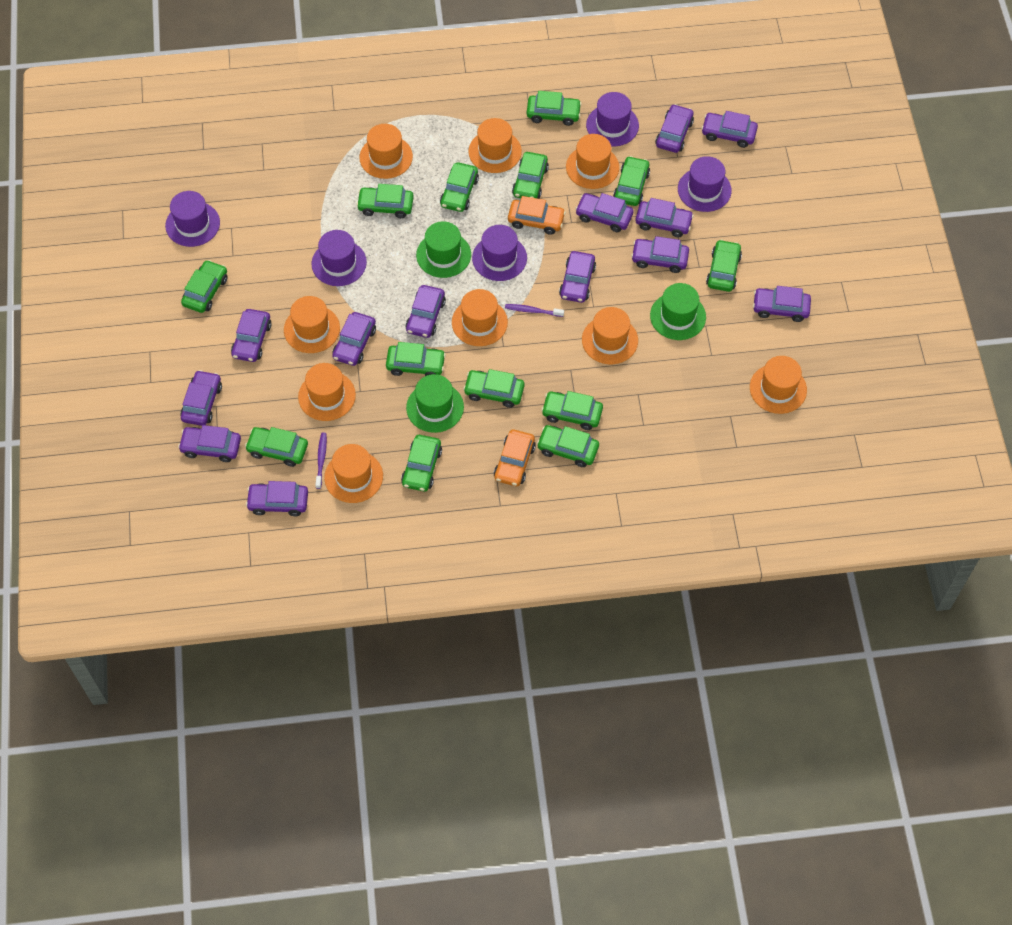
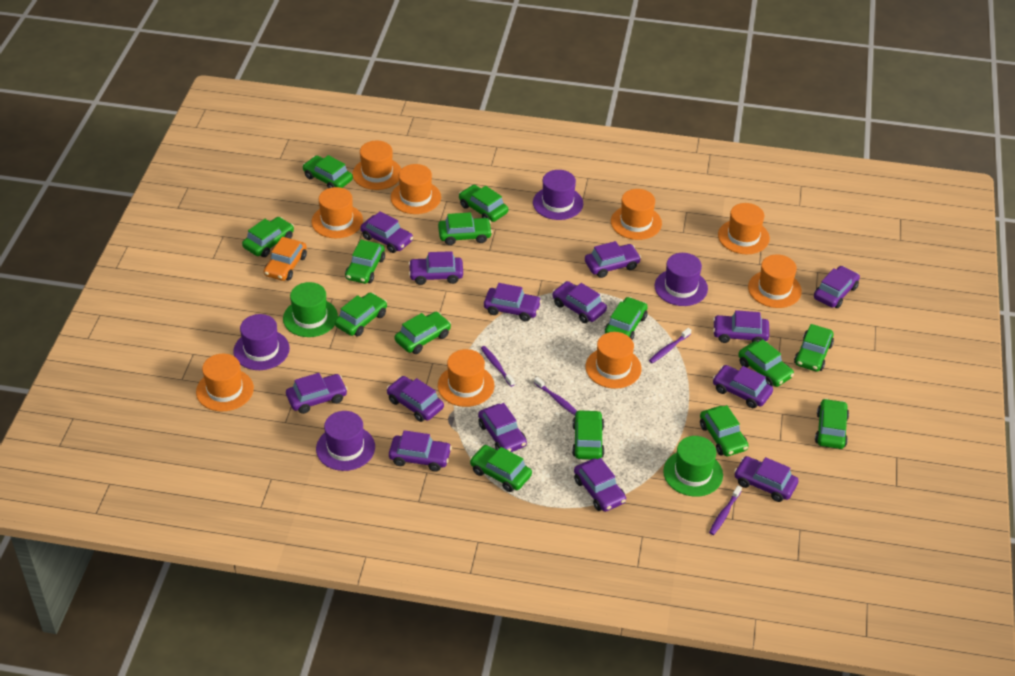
green car: [181,260,227,313] [245,427,308,467] [356,184,414,218] [386,342,446,376] [401,435,442,491] [440,162,479,212] [463,369,524,408] [512,152,549,199] [527,91,582,126] [537,425,599,467] [541,391,603,430] [613,156,650,206] [706,239,742,292] = 13 -> [242,217,294,257] [303,155,353,188] [334,293,387,336] [345,240,385,284] [395,312,451,354] [438,212,492,245] [459,185,508,222] [470,445,532,492] [572,410,605,459] [605,297,648,340] [700,405,749,456] [738,339,794,387] [794,324,834,371] [815,398,849,449] = 14
green hat: [406,374,464,433] [416,221,471,278] [650,283,706,340] = 3 -> [283,282,338,337] [663,436,723,497] = 2
orange car: [494,429,536,486] [508,196,566,235] = 2 -> [264,237,307,281] = 1
purple car: [178,425,241,462] [180,370,222,426] [231,309,272,362] [246,481,308,516] [332,312,376,366] [405,285,446,338] [559,251,596,303] [575,193,634,232] [631,236,689,273] [636,198,694,237] [655,104,694,153] [701,111,758,148] [753,286,811,322] = 13 -> [286,373,348,414] [360,211,413,253] [387,376,444,422] [389,430,452,472] [408,251,463,285] [478,403,527,452] [484,283,542,321] [552,281,607,323] [574,458,626,512] [585,241,641,278] [713,310,769,343] [713,365,773,408] [734,456,799,502] [814,266,860,308] = 14
purple hat: [165,191,220,247] [311,230,367,286] [472,225,527,281] [586,92,639,146] [678,156,732,212] = 5 -> [233,314,290,370] [316,411,375,471] [533,170,583,220] [655,253,708,306] = 4
purple toothbrush: [315,432,327,489] [505,304,564,317] = 2 -> [481,346,515,387] [534,377,577,415] [649,328,691,363] [709,485,742,535] = 4

